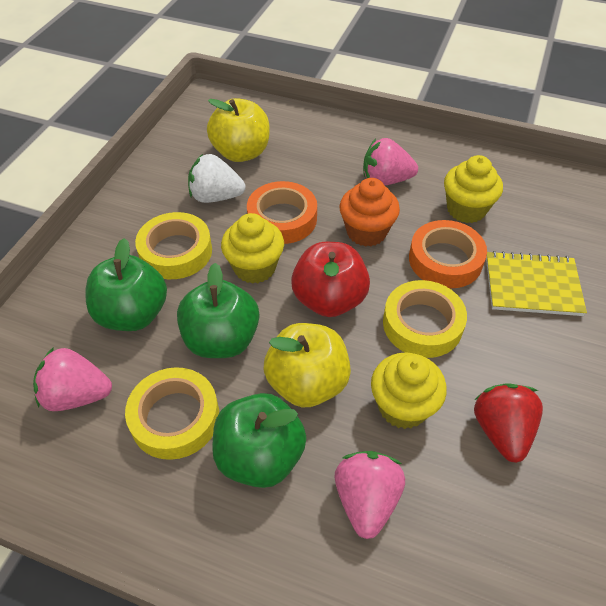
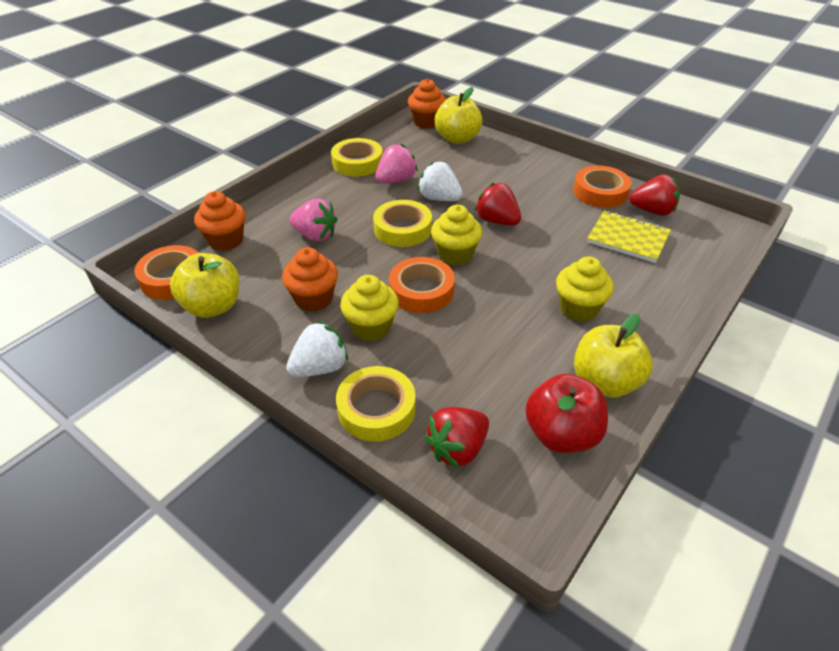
green apple: [85,238,167,331] [177,263,259,358] [212,393,307,488] = 3 -> none = 0
orange cupcake: [340,178,400,247] = 1 -> [194,191,245,251] [282,247,338,312] [408,78,446,129] = 3
orange tape: [247,181,317,244] [409,220,487,288] = 2 -> [134,245,198,300] [389,257,455,313] [573,166,632,208] = 3
pink strawberry: [33,347,112,411] [334,451,405,539] [363,138,418,186] = 3 -> [289,199,338,242] [375,144,418,184] = 2
red strawberry: [474,383,543,463] = 1 -> [425,407,489,468] [475,182,521,225] [629,174,680,216] = 3
white strawberry: [188,154,245,203] = 1 -> [286,321,348,377] [418,161,463,201] = 2
yellow apple: [207,98,270,162] [264,323,351,408] = 2 -> [170,253,239,318] [435,87,482,144] [574,314,653,398] = 3

